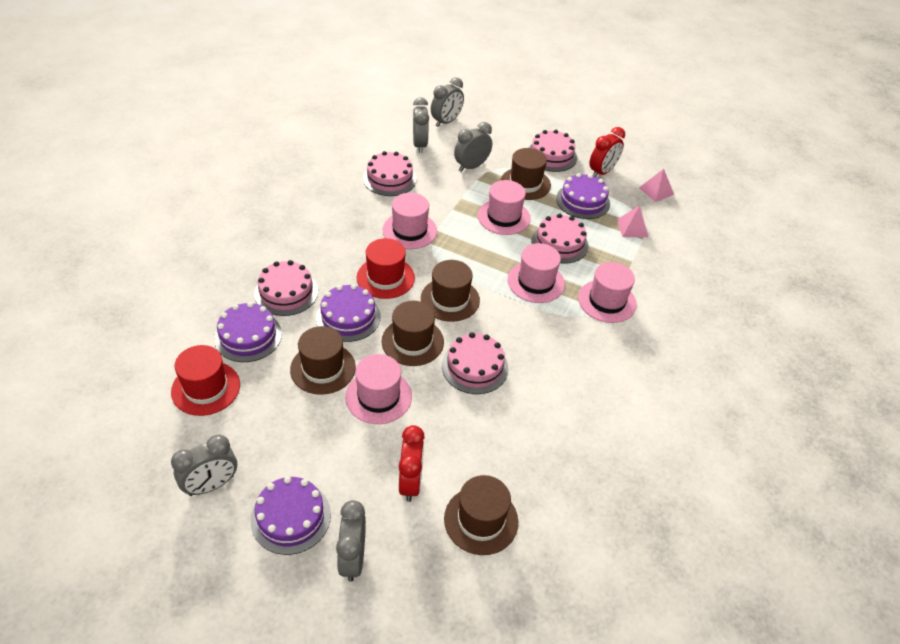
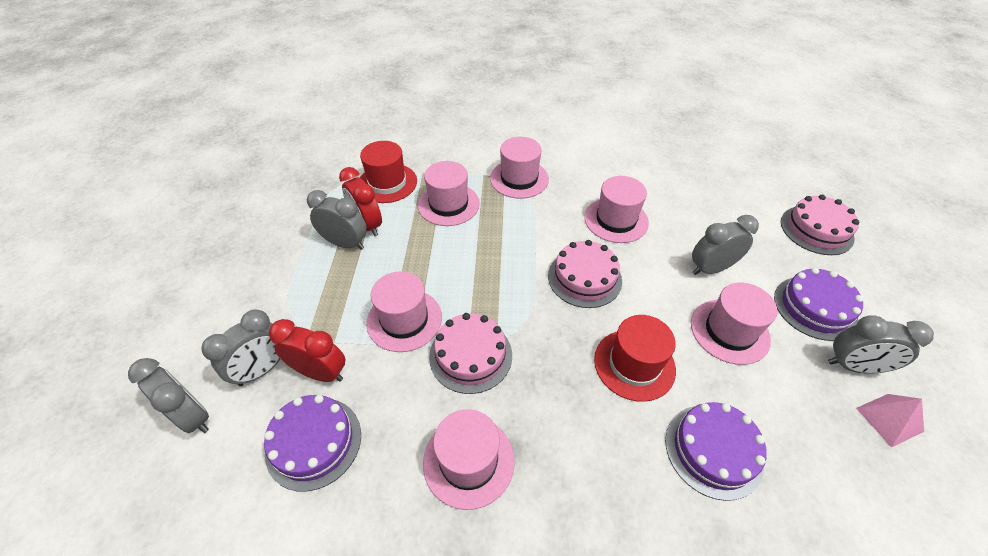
brown hat: [290,326,356,395] [381,301,444,366] [421,260,480,322] [444,475,518,555] [500,148,551,200] = 5 -> none = 0
pink cake: [254,260,318,316] [363,151,417,196] [442,332,508,394] [528,130,577,172] [531,213,589,264] = 5 -> [429,313,512,394] [548,240,622,308] [781,195,859,255] = 3
pink hat: [345,354,412,424] [382,193,437,249] [478,180,531,235] [508,243,565,303] [578,262,637,323] = 5 -> [366,271,442,352] [418,161,480,226] [423,409,515,510] [490,137,549,199] [584,176,649,243] [691,282,777,365] = 6
pink pyramid: [617,205,648,237] [639,169,674,202] = 2 -> [856,394,924,448] = 1
purple cake: [214,302,282,362] [250,476,331,555] [316,284,381,342] [556,173,610,219] = 4 -> [264,395,361,491] [665,402,767,501] [774,267,864,341] = 3

